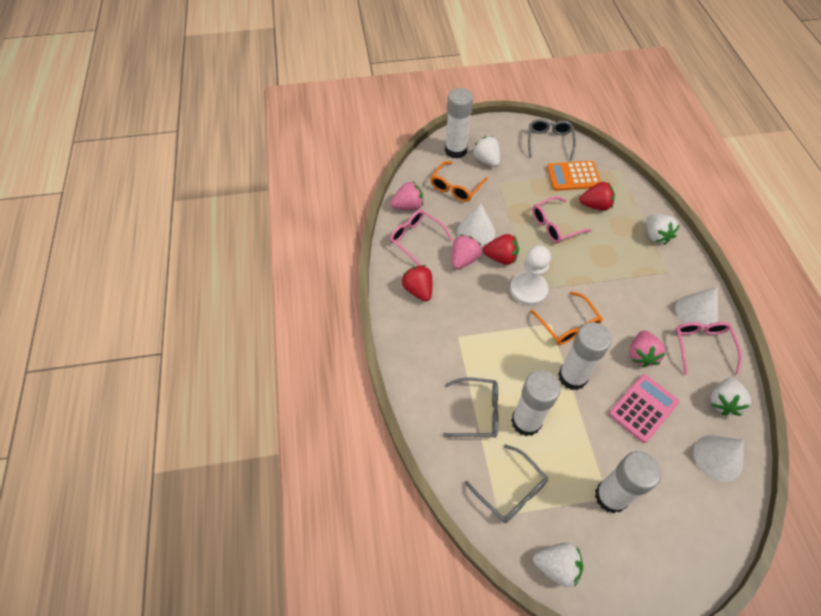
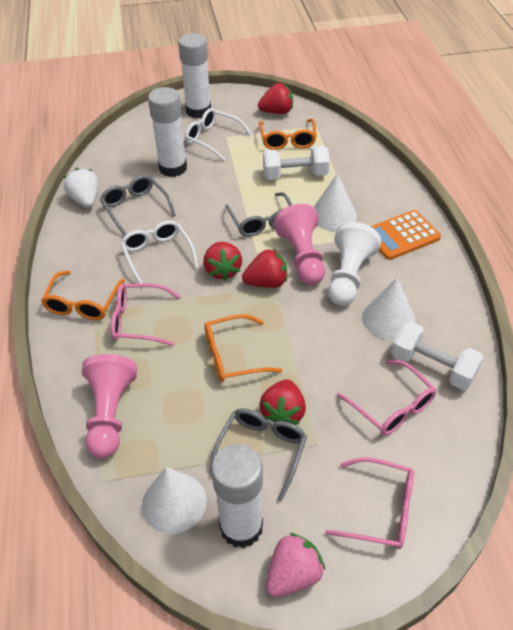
orange glasses: [430,161,488,202] [530,291,602,345] = 2 -> [41,270,125,320] [204,314,282,382] [259,119,317,150] = 3
pink calculator: [609,374,679,443] = 1 -> none = 0
pink pawn: none = 0 -> [82,354,137,459] [273,204,325,285] = 2
pink strawberry: [390,181,423,210] [452,234,482,269] [629,330,666,368] = 3 -> [266,533,325,597] = 1
red strawberry: [402,265,432,301] [483,234,519,265] [579,182,615,211] = 3 -> [203,242,242,281] [242,249,287,288] [258,83,293,114] [259,379,306,425] = 4
white dumbbell: none = 0 -> [263,146,330,180] [391,321,484,390] = 2
white glasses: none = 0 -> [120,220,198,283] [185,108,252,161] = 2
white glue stick: [445,88,473,159] [511,370,561,436] [558,322,612,390] [595,451,661,514] = 4 -> [148,87,187,177] [178,33,211,119] [211,444,263,548] = 3
white strawberry: [472,136,500,167] [533,543,583,587] [647,214,680,245] [711,378,751,416] = 4 -> [64,168,99,208] = 1

